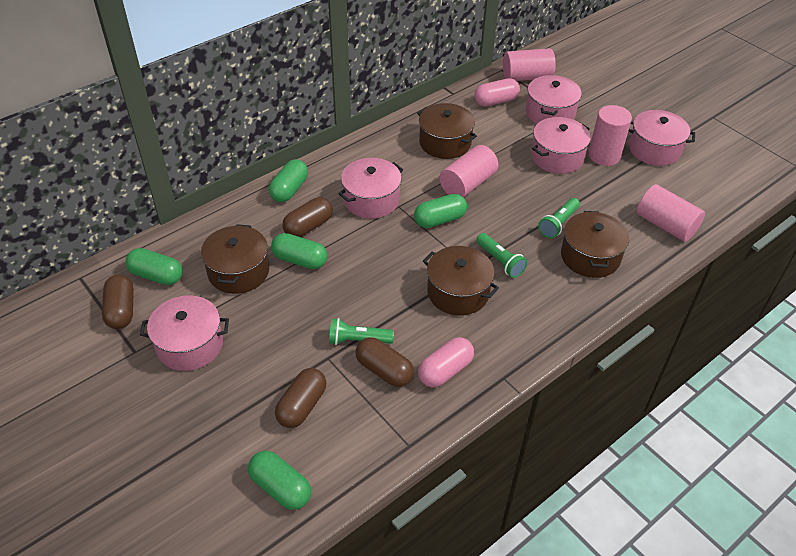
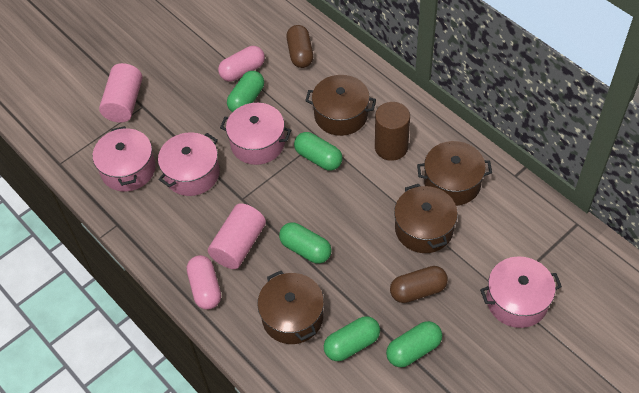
brown capsule: [102,275,134,329] [275,368,326,428] [282,197,333,237] [356,337,414,387] = 4 -> [286,25,313,68] [390,266,448,303] = 2
brown cylinder: none = 0 -> [375,102,410,161] = 1
green flashlight: [329,318,394,345] [476,233,527,278] [538,198,580,238] = 3 -> none = 0
pink cylinder: [439,145,498,197] [503,48,556,81] [588,105,632,166] [637,184,705,242] = 4 -> [99,63,142,123] [208,203,266,269] = 2
pink pot: [140,295,229,371] [338,158,403,219] [526,75,582,124] [531,117,591,174] [629,110,695,166] = 5 -> [93,126,156,192] [158,132,220,196] [220,103,291,165] [480,256,562,328] = 4

